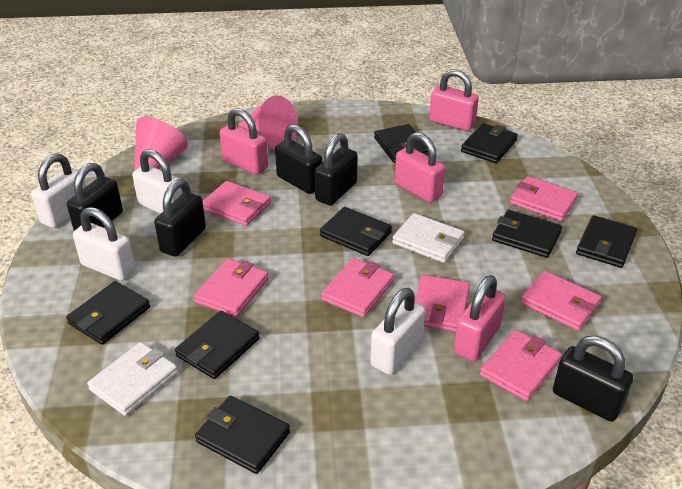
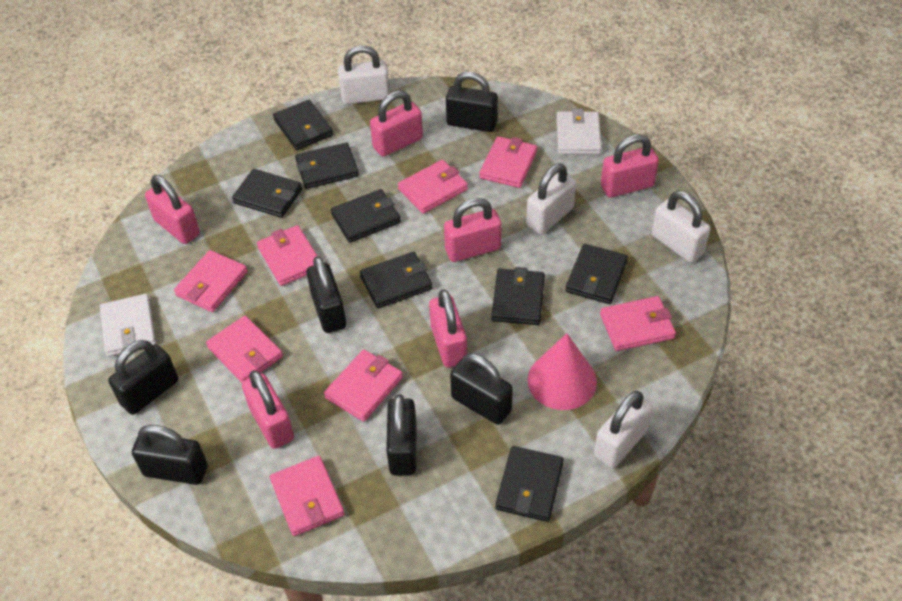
black padlock: [67,163,123,231] [154,179,206,257] [275,124,322,194] [315,133,357,205] [553,336,633,422] = 5 -> [108,340,178,415] [132,425,207,485] [306,256,346,333] [386,394,417,476] [446,72,498,132] [450,353,513,425] = 6
pink cone: [134,117,188,187] [238,95,298,149] = 2 -> [528,333,597,410] = 1
pink padlock: [220,108,268,175] [395,132,445,203] [429,69,479,131] [454,275,506,362] = 4 -> [145,175,200,244] [242,370,294,449] [370,91,423,157] [429,289,467,368] [444,198,502,262] [601,134,659,198] = 6
pink wallet: [194,259,268,317] [203,181,271,226] [321,258,394,317] [415,275,470,332] [480,330,562,402] [510,176,578,221] [521,271,602,331] = 7 -> [174,250,248,312] [206,316,283,383] [257,225,317,286] [270,456,344,536] [324,350,403,422] [398,160,468,214] [480,136,537,188] [600,296,676,351] = 8

